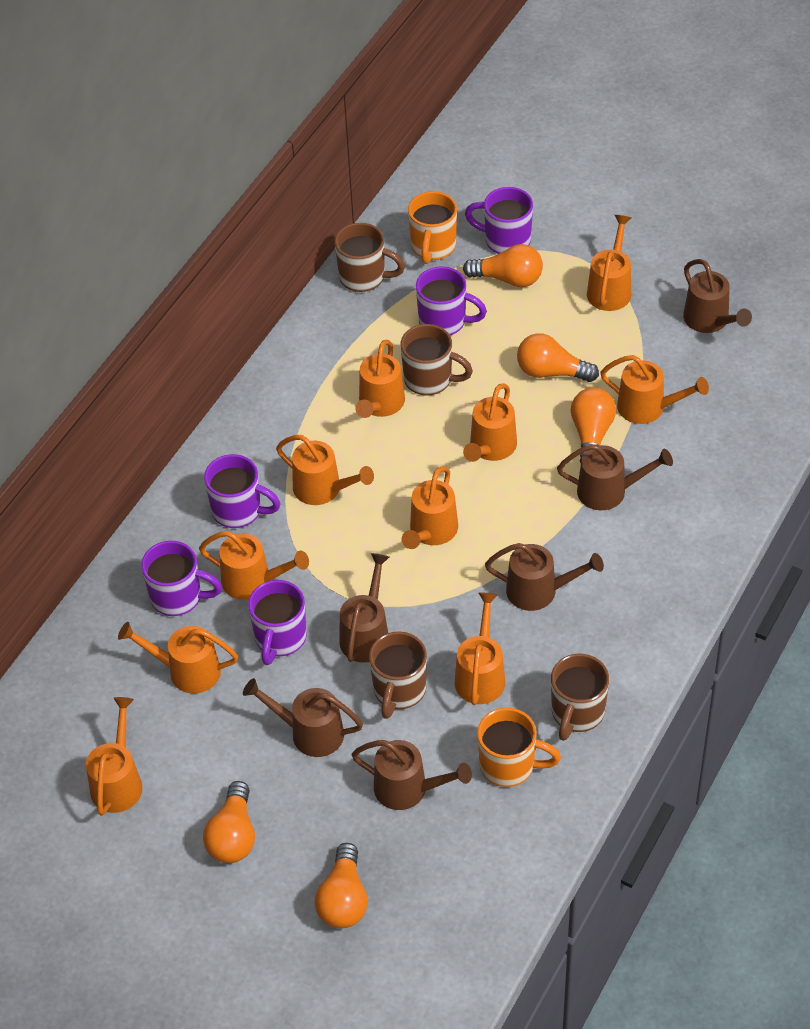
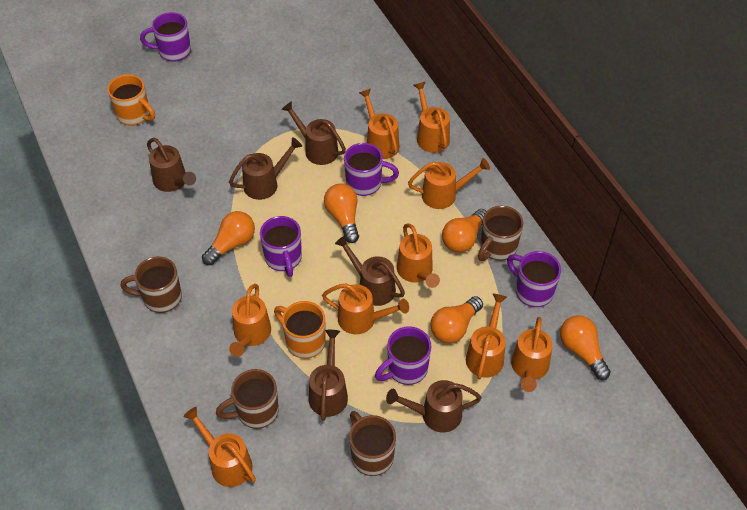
orange watering can: [86,697,143,816] [118,622,238,694] [199,531,309,600] [276,435,374,505] [355,340,405,418] [402,466,458,549] [455,593,505,705] [463,383,517,462] [587,215,631,311] [600,355,709,424] = 10 -> [183,407,256,487] [229,284,271,357] [322,284,409,334] [359,89,399,159] [397,223,440,288] [408,158,490,209] [414,82,450,153] [466,294,507,379] [511,317,553,392] = 9

